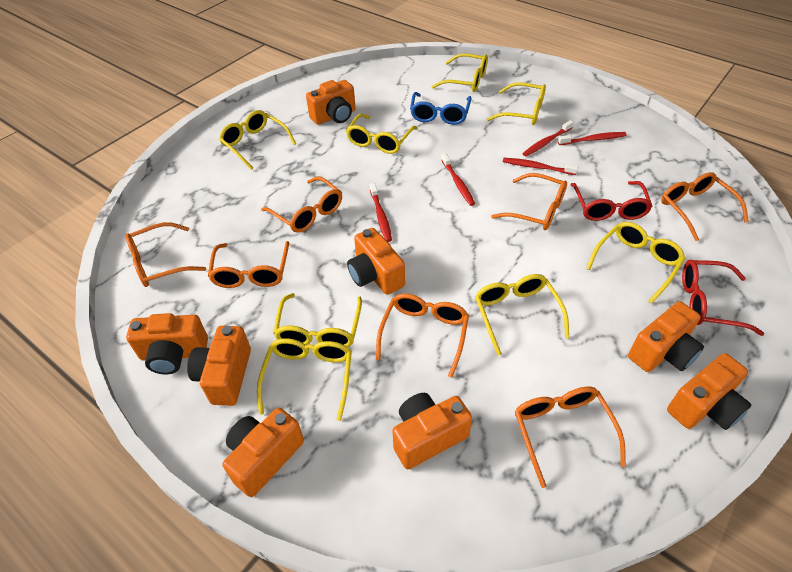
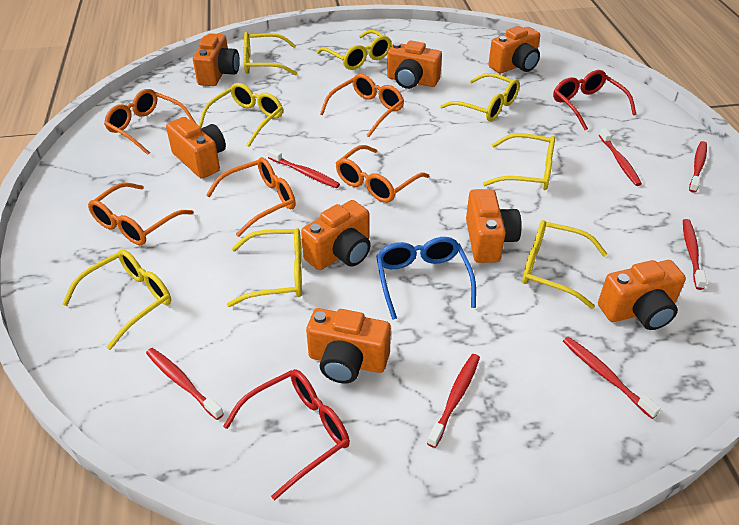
orange glasses: [125,222,206,287] [208,241,289,288] [261,176,342,233] [376,293,469,378] [491,173,567,230] [515,386,626,488] [661,172,749,241] = 7 -> [88,182,194,245] [104,89,196,155] [206,157,295,237] [320,74,404,137] [336,145,429,203] = 5
red toothbrush: [370,183,392,242] [441,153,475,206] [503,158,578,175] [522,120,574,156] [558,132,627,145] = 5 -> [146,348,224,420] [267,149,340,188] [427,354,480,448] [563,337,661,419] [599,128,642,186] [683,219,707,290] [689,141,707,193] = 7

